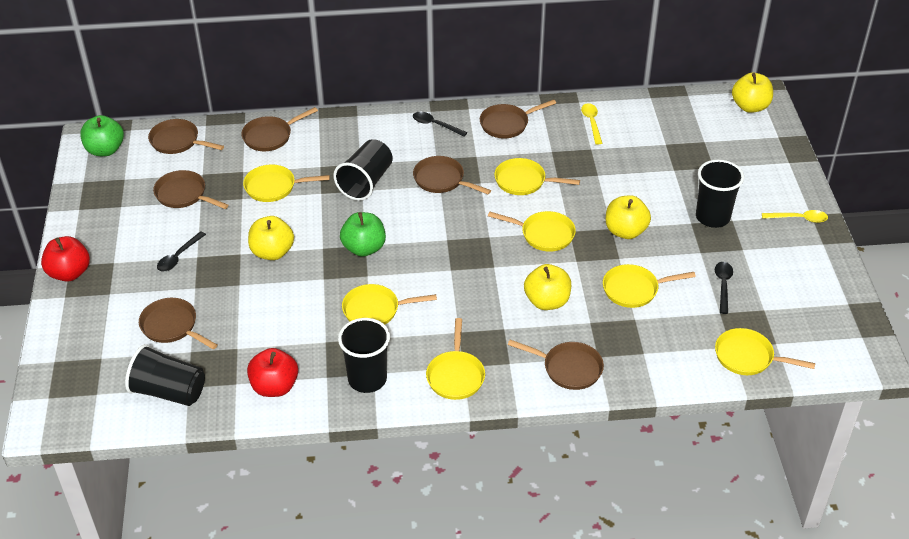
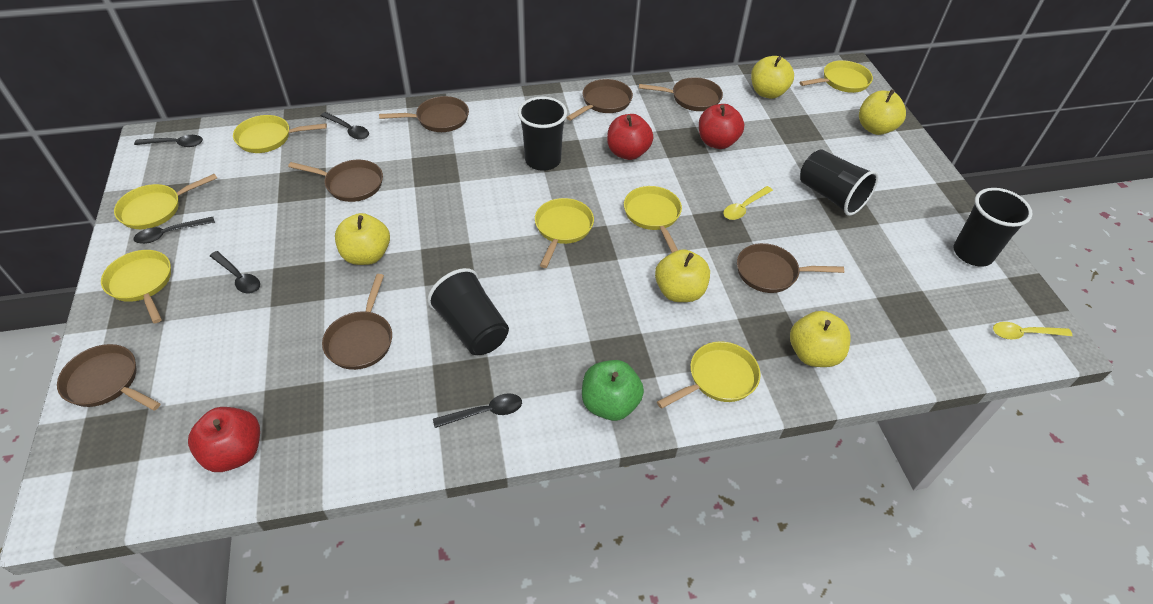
black spoon: [157,231,206,271] [413,112,467,136] [715,262,733,314] = 3 -> [133,217,215,244] [134,135,203,147] [210,251,260,294] [321,112,369,140] [433,393,522,428] = 5
green apple: [80,115,124,156] [340,212,386,257] = 2 -> [582,360,644,421] = 1
red apple: [41,236,90,282] [247,348,298,397] = 2 -> [188,407,260,472] [607,114,653,160] [699,104,744,149] = 3
yellow apple: [248,216,294,260] [524,264,571,310] [606,195,651,239] [732,72,773,113] = 4 -> [335,213,390,265] [655,249,710,302] [751,56,794,99] [790,311,851,367] [859,89,906,135] = 5

